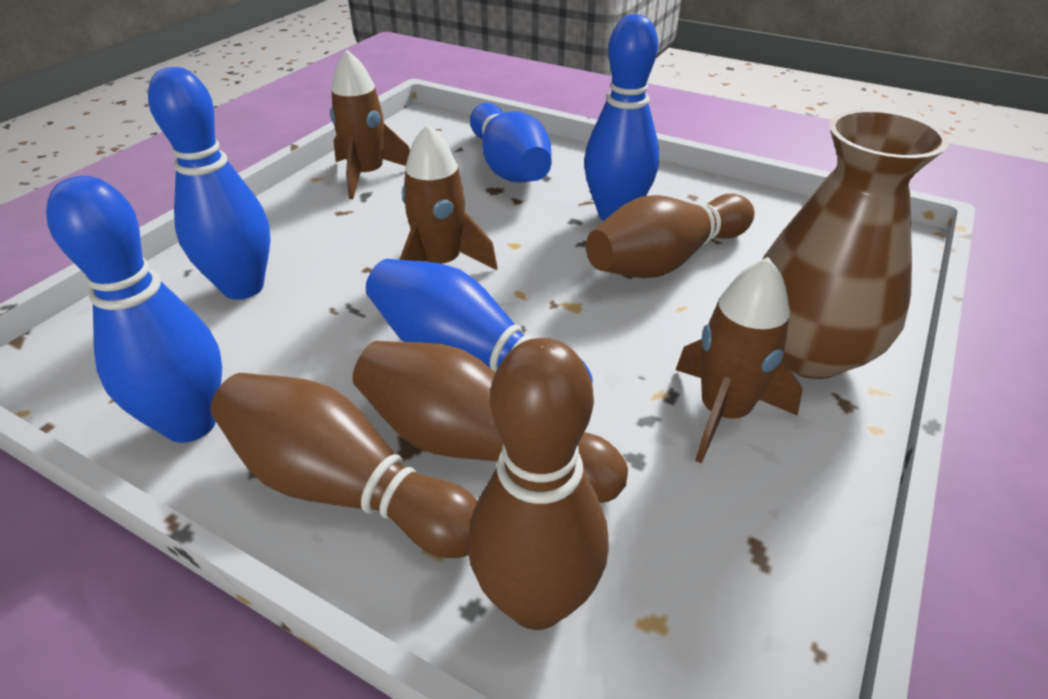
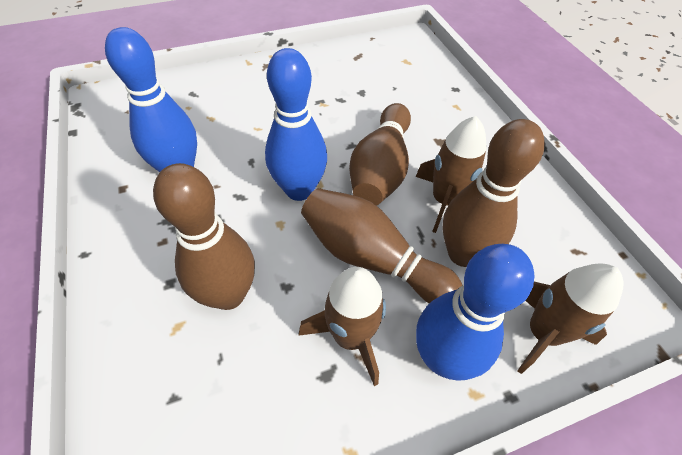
blue bowling pin: [46,176,222,443] [148,67,270,300] [366,259,593,382] [470,103,552,182] [584,14,659,221] = 5 -> [105,27,197,172] [265,48,327,201] [416,244,535,381] = 3
brown vase: [763,110,949,379] = 1 -> none = 0

